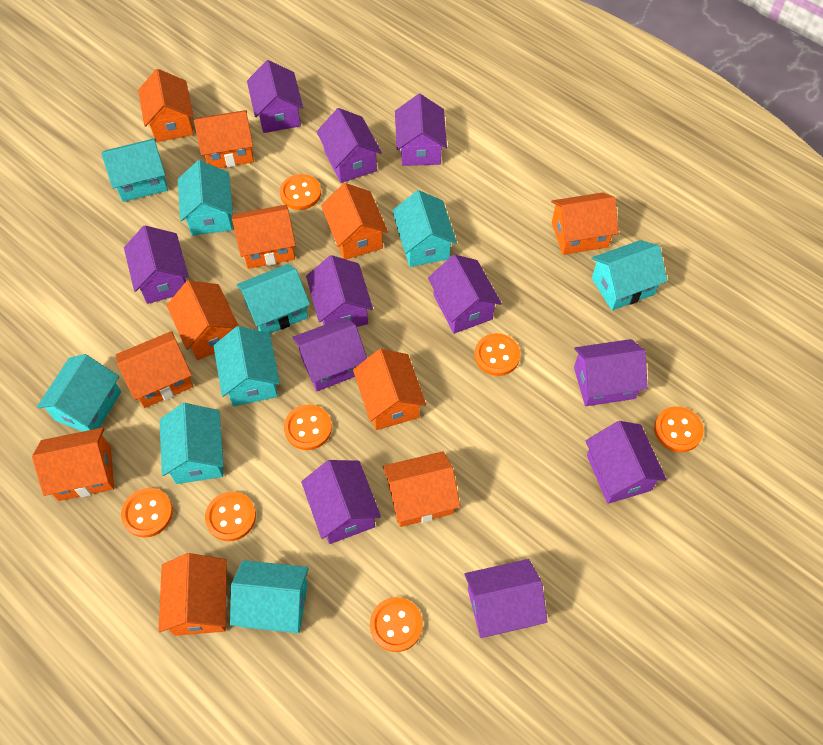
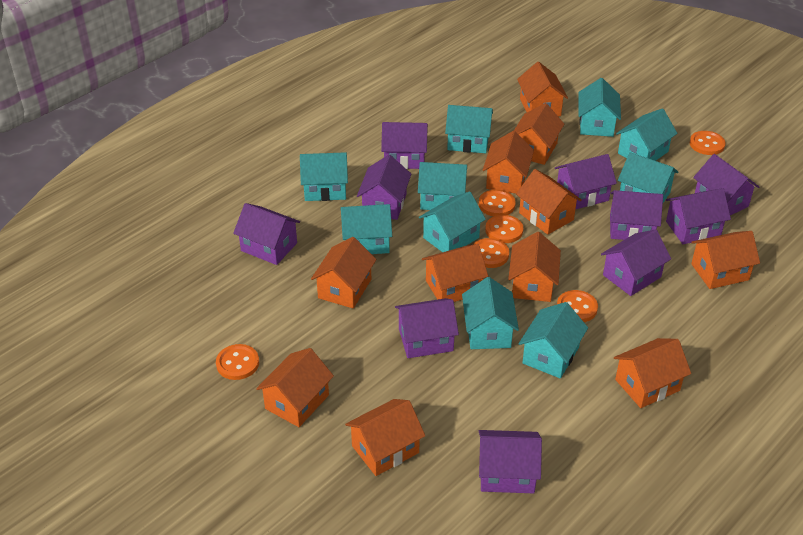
orange button: [121,488,173,538] [205,491,256,541] [280,174,321,210] [284,404,332,450] [370,597,423,652] [474,333,520,376] [654,406,704,452] = 7 -> [216,344,259,380] [473,238,509,268] [479,189,516,216] [485,215,523,243] [557,290,598,322] [690,131,726,155] = 6
purple house: [124,225,188,304] [247,60,303,133] [292,317,367,391] [301,460,381,544] [306,255,373,327] [316,108,382,183] [395,94,447,166] [428,254,502,334] [464,559,547,638] [574,339,648,406] [585,421,667,504] = 11 -> [233,203,300,265] [357,155,411,220] [381,122,428,169] [395,298,459,358] [479,430,542,493] [555,154,617,209] [601,229,671,296] [610,190,663,240] [666,188,731,244] [693,154,759,215] = 10
turquoise house: [37,354,121,431] [101,138,168,202] [160,403,224,484] [178,160,233,236] [214,326,280,407] [230,560,309,633] [236,264,310,333] [392,190,457,267] [592,240,667,311] = 9 -> [300,152,348,201] [340,204,392,254] [418,162,467,210] [419,192,486,252] [445,105,493,153] [462,277,519,349] [519,302,588,378] [578,78,621,137] [616,108,677,161] [618,152,678,203] = 10

